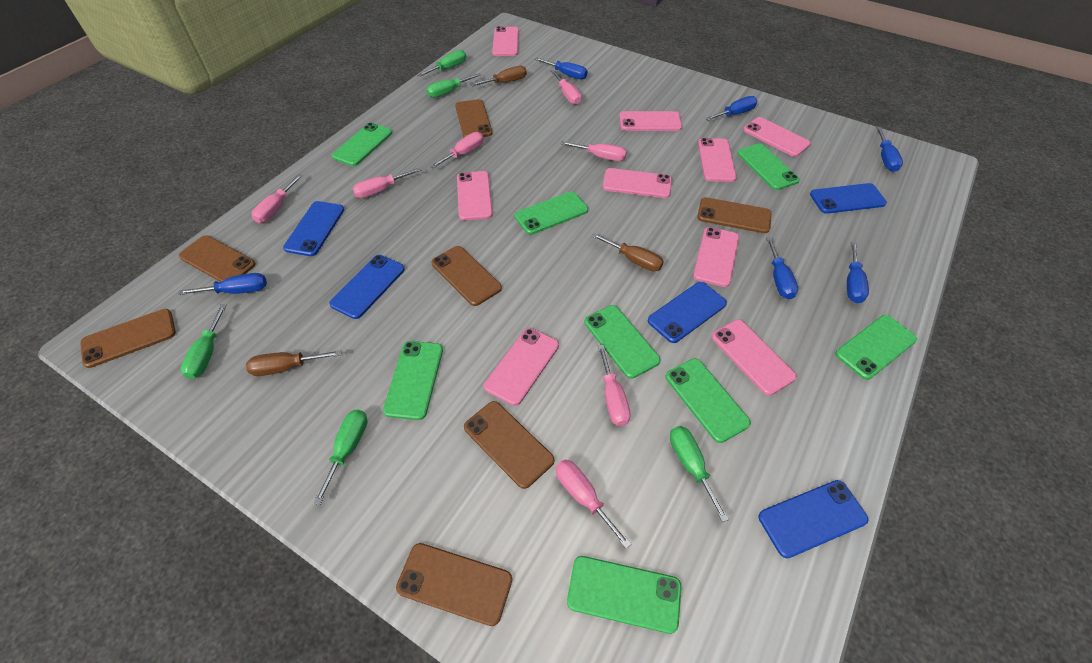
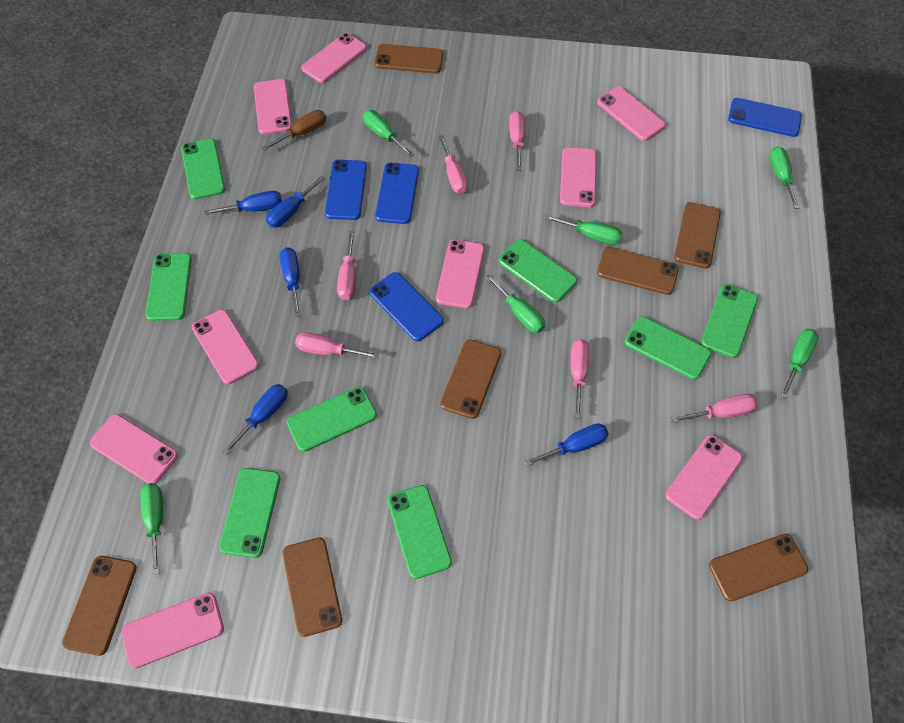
blue phone: [283,201,344,256] [329,255,405,319] [648,282,727,343] [758,480,869,558] [810,183,887,214] = 5 -> [325,160,367,220] [369,272,444,341] [375,163,419,224] [728,98,802,137] = 4
blue screwdriver: [178,273,267,295] [535,58,588,79] [705,96,757,121] [766,237,798,299] [847,242,869,303] [876,127,903,172] = 6 -> [204,191,282,215] [222,384,288,455] [266,176,325,228] [280,247,301,317] [525,423,609,466] = 5
brown screwdriver: [246,350,341,376] [471,66,527,87] [592,233,664,271] = 3 -> [261,110,326,151] = 1
green screwdriver: [180,304,227,379] [313,409,368,505] [418,50,466,77] [426,73,481,98] [670,426,729,522] = 5 -> [140,483,163,575] [363,110,414,157] [485,274,545,333] [545,215,622,245] [769,146,800,209] [780,329,818,399] = 6
pink screwdriver: [252,174,303,223] [353,168,421,198] [430,132,484,168] [551,70,582,105] [556,460,632,549] [561,141,627,161] [598,345,631,426] = 7 -> [295,332,379,359] [337,231,356,300] [438,135,468,194] [509,111,525,171] [571,339,589,418] [672,394,758,423] = 6

